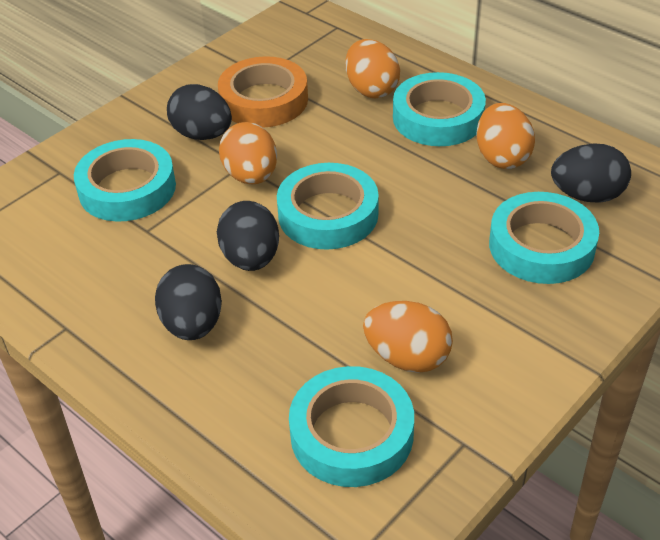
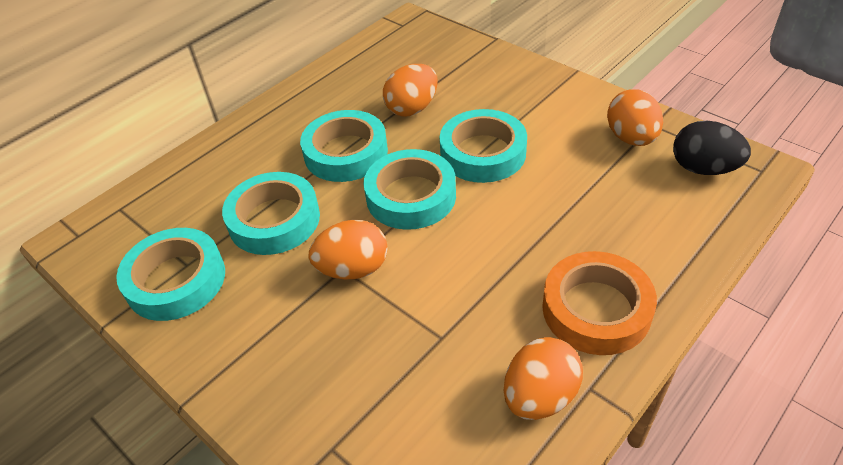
black egg: [155,264,222,340] [167,84,232,140] [217,201,279,271] [551,144,631,203] = 4 -> [673,121,751,175] = 1

